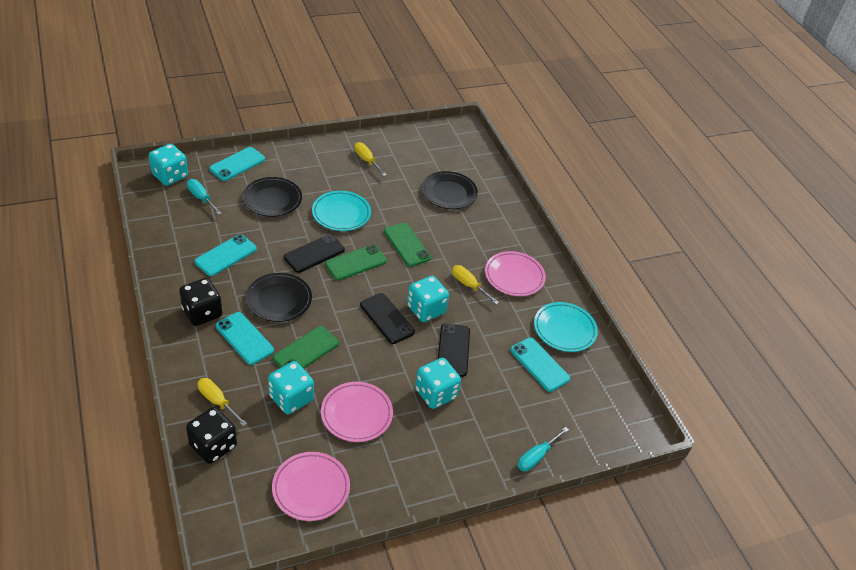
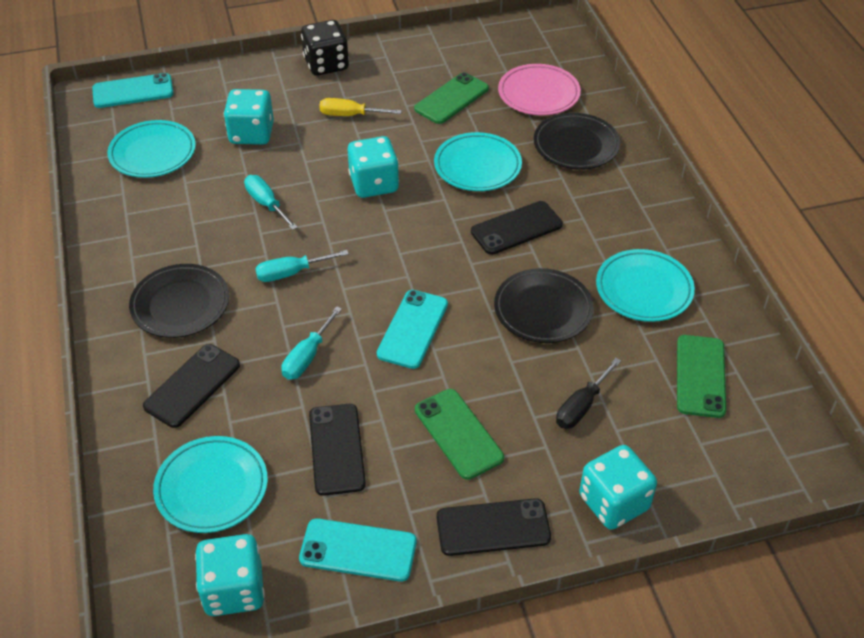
black dice: [179,278,222,326] [186,407,237,464] = 2 -> [301,20,349,76] = 1
black phone: [284,234,345,273] [360,293,415,344] [438,324,470,377] = 3 -> [143,344,240,428] [309,404,366,496] [437,498,551,556] [471,201,563,255] = 4
black screwdriver: none = 0 -> [556,358,621,429] = 1
pink plate: [272,452,350,521] [321,382,393,442] [485,251,546,296] = 3 -> [498,64,581,115] = 1
turquoise phone: [195,234,257,276] [209,147,265,181] [216,312,274,365] [510,338,570,392] = 4 -> [92,73,174,108] [299,518,417,582] [377,290,448,369] = 3
turquoise plate: [312,191,371,231] [534,302,598,352] = 2 -> [107,120,196,178] [153,436,268,533] [434,132,522,191] [596,249,695,322] = 4
turquoise screwdriver: [187,179,222,215] [517,427,569,471] = 2 -> [244,175,298,230] [255,250,349,282] [281,306,342,380] = 3
yellow screwdriver: [197,378,247,426] [354,142,386,176] [452,265,499,304] = 3 -> [319,98,402,116] = 1

